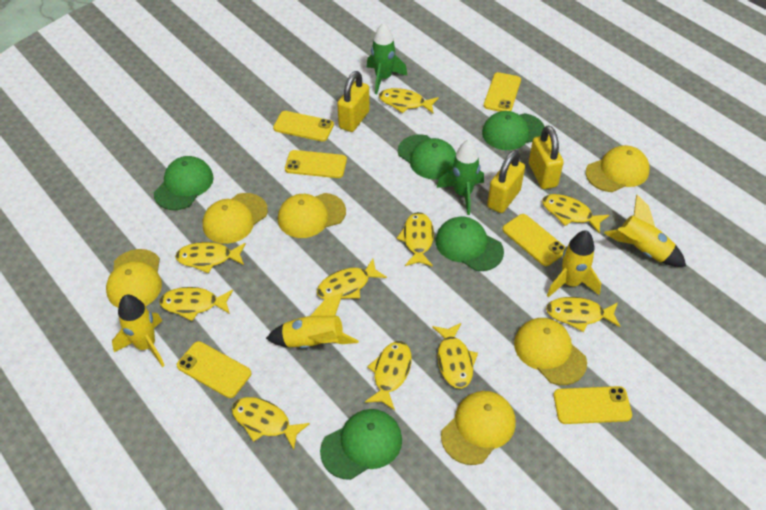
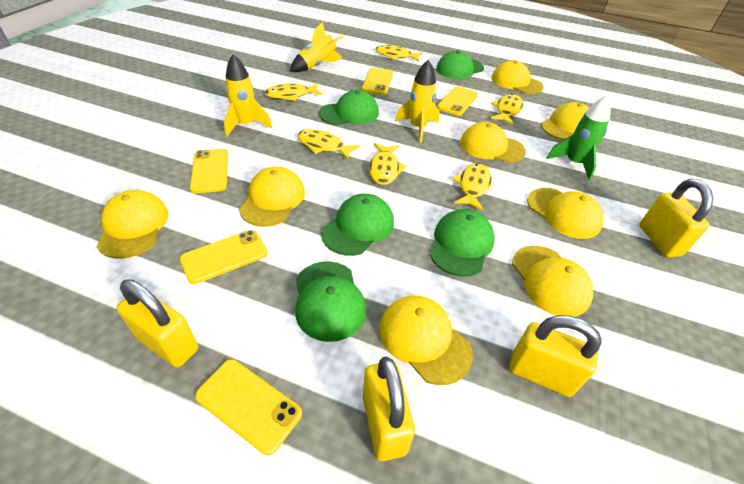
green rocket: [366,23,407,94] [437,139,484,215] = 2 -> [547,95,611,181] = 1
yellow cap: [106,249,162,308] [203,193,268,244] [278,193,346,238] [441,391,516,465] [514,318,587,385] [586,145,650,192] = 6 -> [96,190,168,259] [239,167,305,227] [379,296,473,385] [460,122,526,163] [491,60,543,94] [512,246,593,317] [527,188,604,239] [541,102,589,140] = 8
yellow fish: [159,287,233,321] [175,242,246,273] [232,397,310,450] [317,259,387,299] [365,341,412,410] [379,88,439,113] [397,212,434,267] [432,323,478,389] [542,194,609,234] [546,297,620,332] = 10 -> [265,83,322,101] [297,129,360,160] [369,143,406,185] [376,45,423,61] [452,163,492,211] [491,94,523,125] = 6
yellow padlock: [337,71,370,132] [487,150,525,213] [529,125,564,189] = 3 -> [117,279,198,367] [363,356,415,461] [509,315,602,397] [639,179,713,257] = 4
yellow phone: [177,341,251,398] [273,111,334,141] [285,150,347,178] [484,72,521,112] [502,214,566,266] [554,386,632,424] = 6 -> [180,230,268,284] [190,149,228,193] [195,359,302,455] [362,68,393,95] [437,86,478,116] = 5
yellow rocket: [112,295,165,367] [266,293,359,349] [547,230,601,298] [604,195,686,267] = 4 -> [224,54,272,137] [290,22,344,72] [395,60,439,143] = 3

